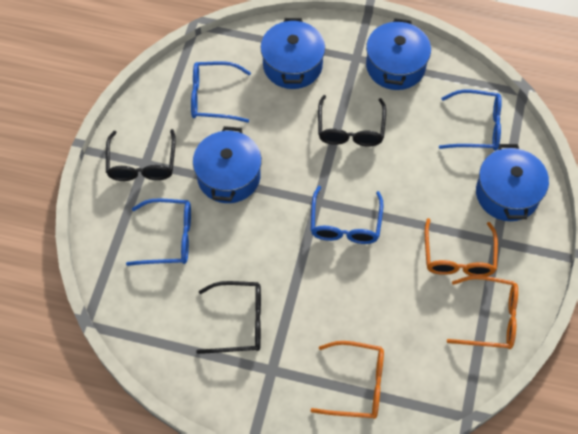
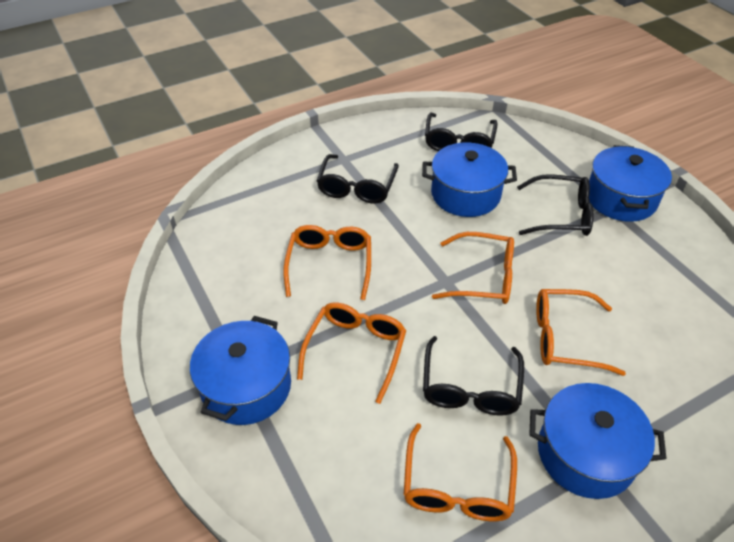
black glasses: [106,129,176,181] [196,281,261,354] [318,95,386,146] = 3 -> [317,154,399,204] [423,336,524,416] [425,113,498,151] [517,174,594,236] = 4
blue glasses: [126,198,191,266] [191,61,251,123] [311,186,383,244] [439,89,502,151] = 4 -> none = 0
orange glasses: [311,341,384,419] [425,218,498,276] [447,275,518,349] = 3 -> [283,225,371,300] [297,303,407,404] [404,423,517,521] [432,232,514,304] [536,289,626,376] = 5

